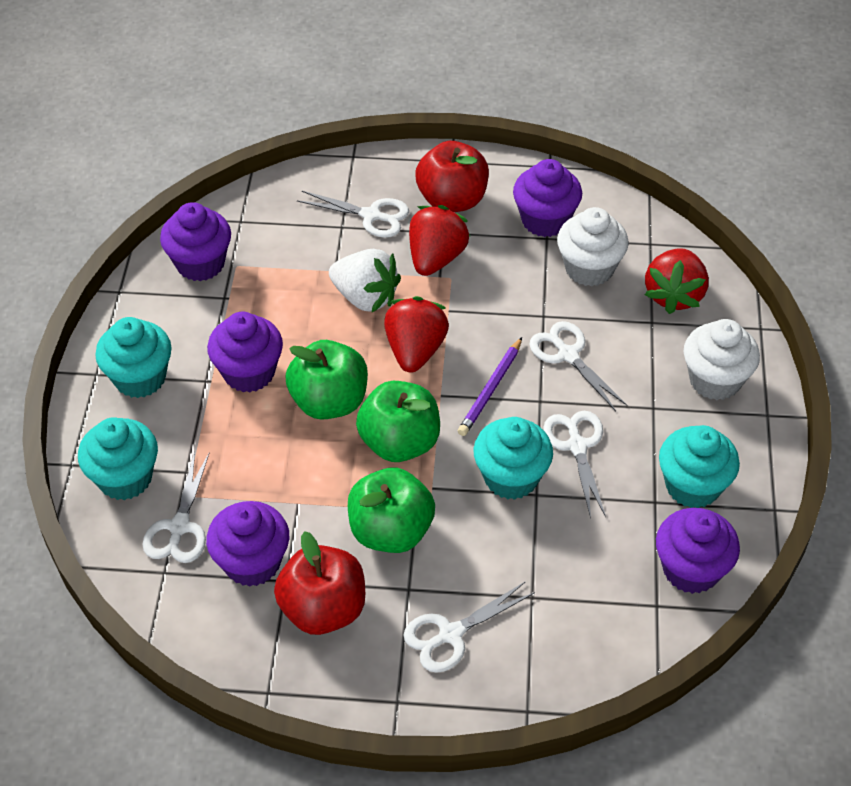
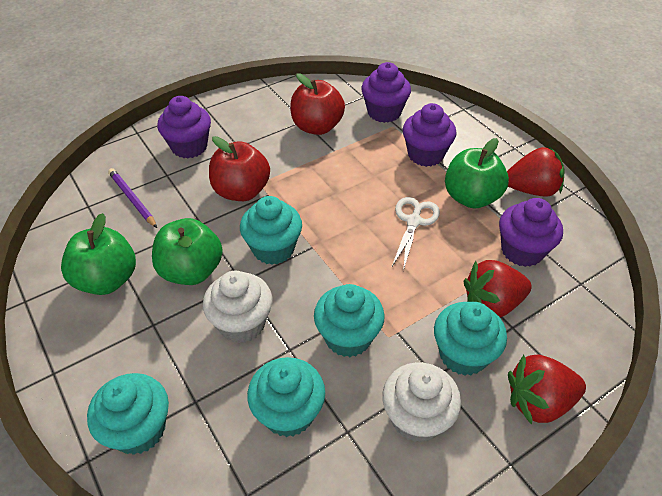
purple cupcake: [160,202,231,281] [206,501,289,587] [207,311,283,393] [513,159,582,237] [656,508,740,594] = 5 -> [157,96,211,158] [361,62,411,123] [403,103,457,167] [499,198,563,267] = 4
turquoise cupcake: [78,417,158,500] [95,317,172,398] [473,417,553,500] [659,425,740,508] = 4 -> [87,373,169,455] [240,196,302,265] [247,357,325,437] [314,284,385,357] [434,302,507,376] = 5
white scissors: [142,452,210,563] [297,191,409,238] [403,582,535,673] [529,321,627,411] [543,411,606,519] = 5 -> [392,197,440,271] = 1
white strawberry: [329,249,401,312] = 1 -> none = 0

